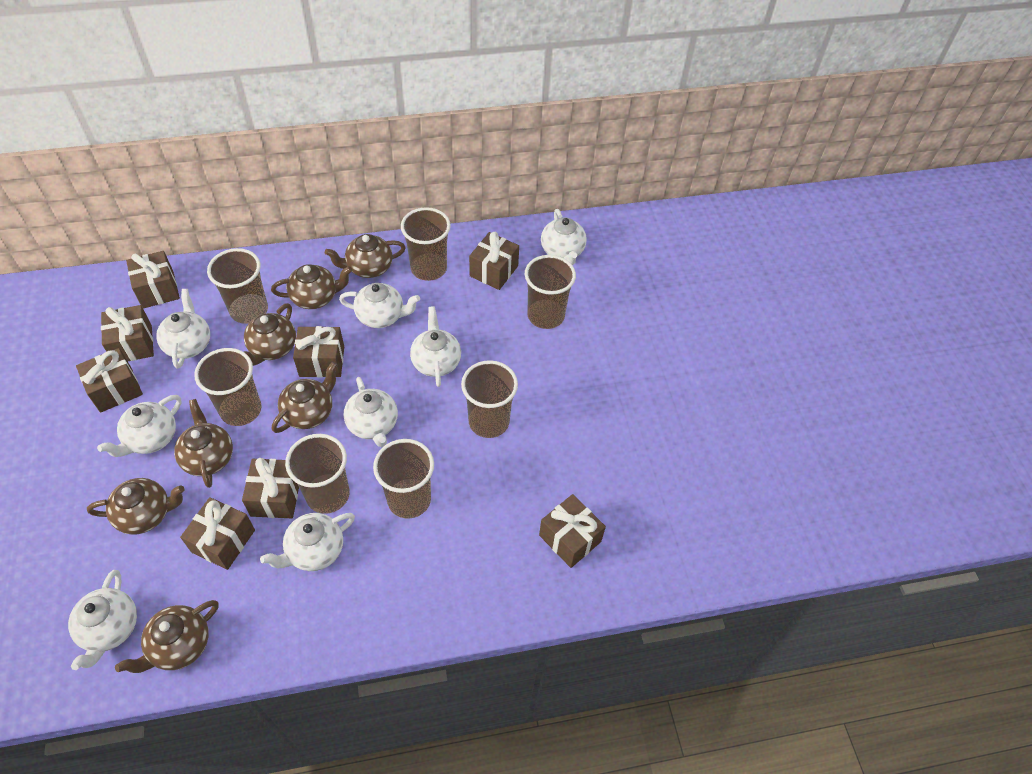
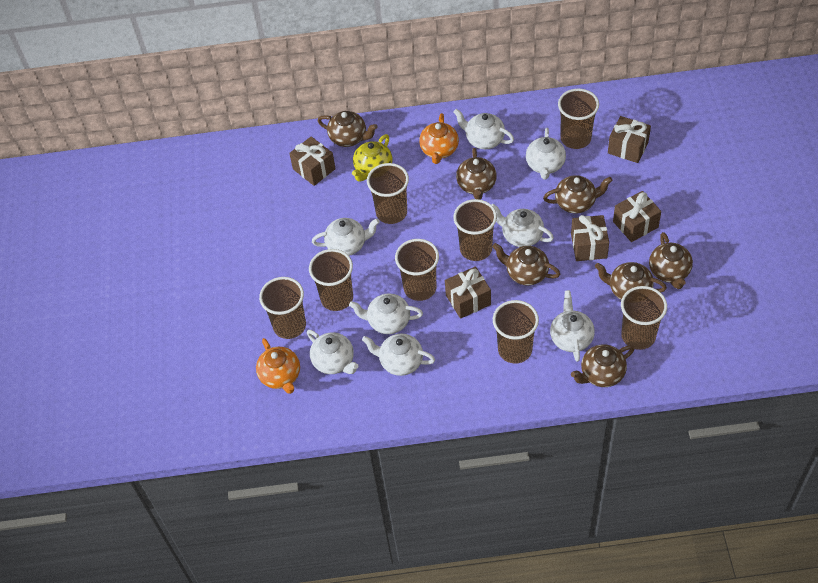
brown cup: [194,348,262,426] [207,248,268,324] [285,434,350,514] [373,439,434,519] [401,207,451,281] [461,360,518,438] [525,255,576,329] = 7 -> [259,277,306,339] [309,249,353,311] [367,163,409,224] [395,239,439,301] [453,199,497,261] [493,300,539,364] [558,89,599,149] [621,286,667,350] = 8
brown gift: [76,348,143,413] [101,305,154,361] [126,251,180,309] [180,497,255,570] [242,458,299,518] [293,326,344,377] [469,232,519,290] [539,494,606,568] = 8 -> [289,136,336,186] [445,266,491,319] [571,215,609,261] [608,116,651,163] [613,191,661,242] = 5
orange teapot: none = 0 -> [256,338,300,394] [419,113,459,164] = 2
yellow teapot: none = 0 -> [352,134,393,182] = 1

